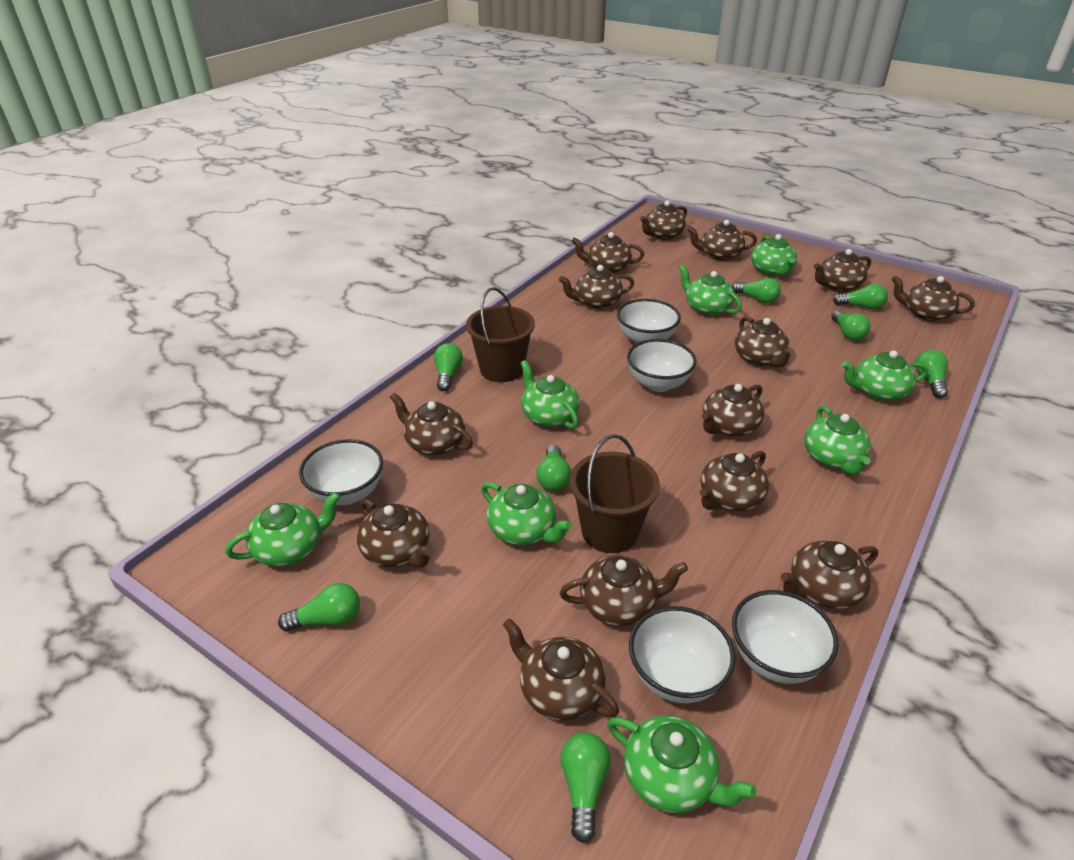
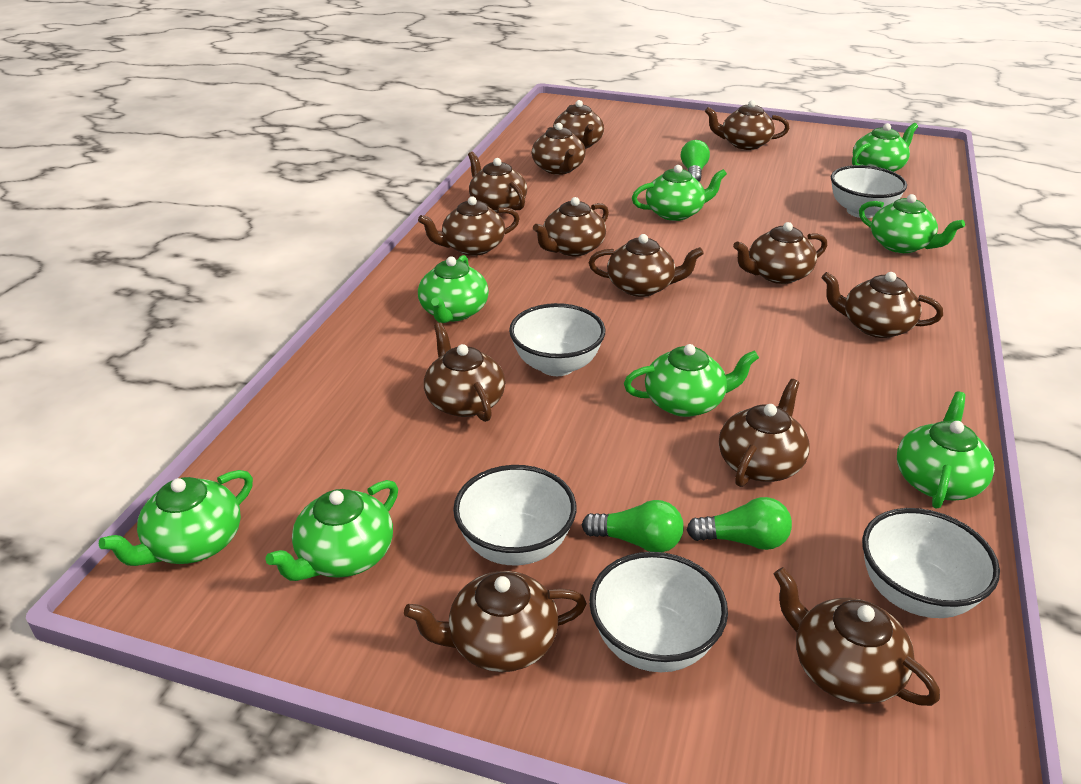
brown bucket: [466,287,535,382] [569,434,660,553] = 2 -> none = 0
brown teapot: [357,499,432,567] [390,393,473,455] [503,618,619,721] [559,265,634,309] [559,555,688,626] [571,232,644,273] [640,201,687,240] [687,220,757,261] [700,451,769,511] [702,384,764,436] [735,316,794,367] [780,540,878,609] [814,249,871,292] [892,276,975,321] = 14 -> [404,571,587,672] [418,196,520,256] [424,323,505,422] [468,151,527,213] [531,123,586,175] [533,197,609,256] [553,100,604,149] [589,234,704,297] [705,100,789,150] [719,379,810,487] [733,222,827,284] [774,567,940,706] [822,272,943,338] = 13
green light bulb: [278,583,360,631] [434,343,463,391] [536,445,571,491] [560,732,611,843] [732,278,781,304] [831,310,871,341] [833,284,888,310] [915,349,948,398] = 8 -> [582,500,684,552] [681,140,710,182] [687,497,792,550] = 3

